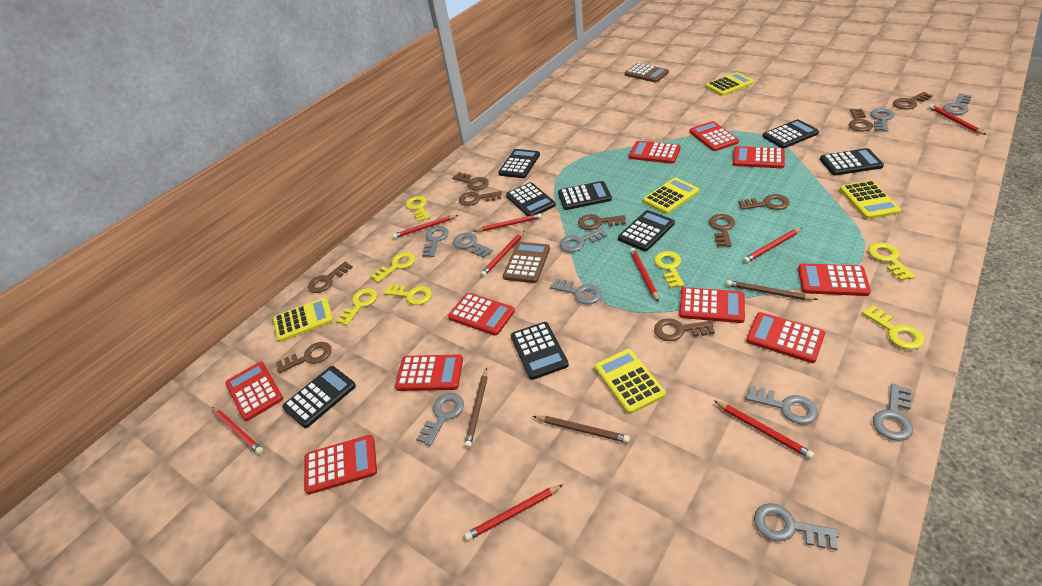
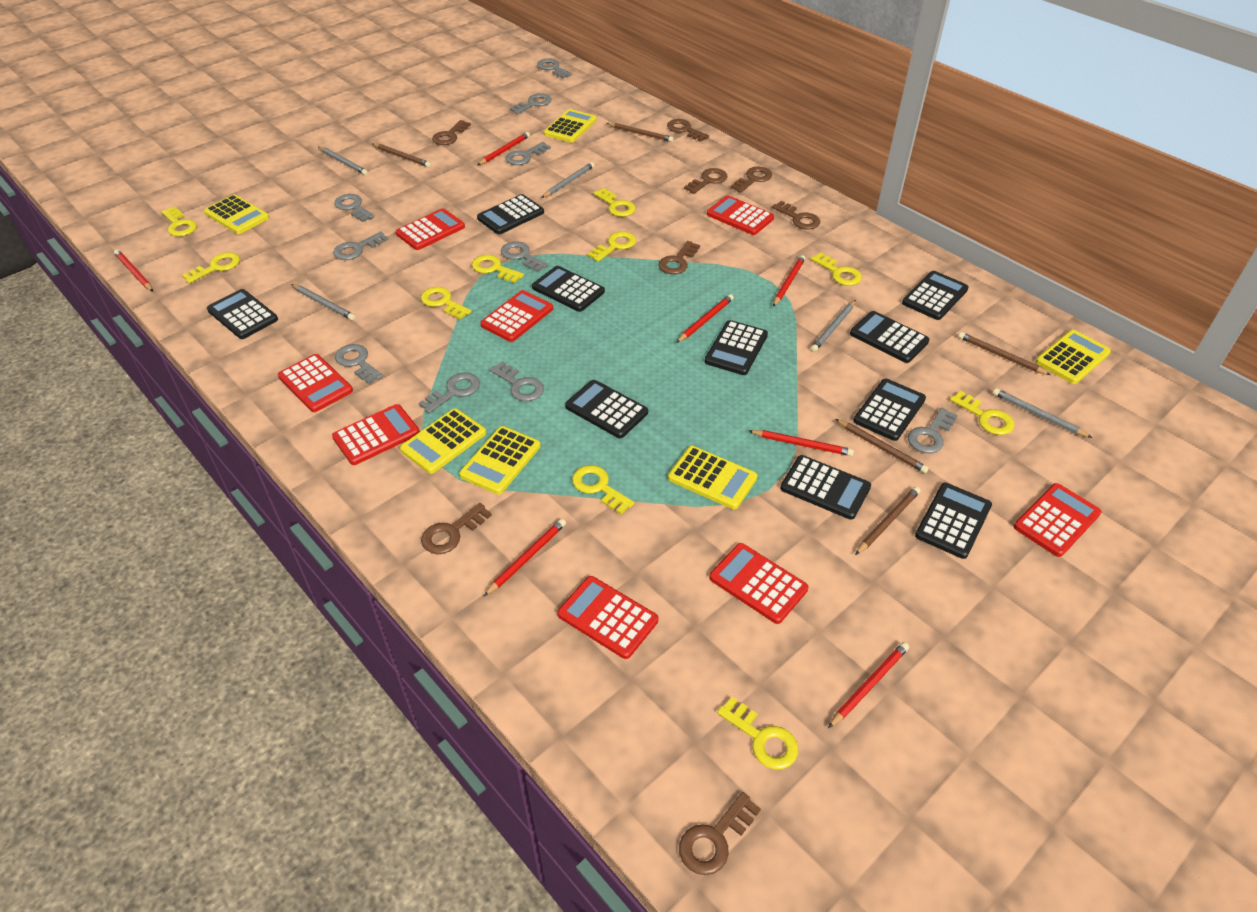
black calculator: [282,366,356,428] [498,149,540,178] [506,182,556,216] [511,322,569,380] [558,181,612,210] [618,210,675,251] [762,119,819,148] [820,148,884,175] = 8 -> [207,289,278,339] [477,194,544,234] [532,266,605,312] [565,380,648,438] [705,320,768,375] [780,455,871,520] [850,311,930,363] [853,379,926,441] [902,271,969,320] [915,483,992,559] = 10
brown calculator: [503,242,550,283] [625,63,669,83] = 2 -> none = 0
brown key: [277,342,332,373] [308,261,353,293] [452,172,489,190] [459,191,502,206] [578,214,626,230] [654,318,715,341] [709,214,735,247] [738,194,790,210] [849,109,873,131] [893,92,933,110] = 10 -> [421,503,492,554] [432,120,471,145] [658,241,700,274] [667,119,709,142] [679,792,761,875] [684,168,728,194] [731,166,772,193] [772,201,820,230] = 8
brown pencil: [464,368,487,448] [533,416,630,443] [726,280,818,300] = 3 -> [373,143,431,167] [607,123,673,142] [835,419,929,473] [855,486,920,555] [958,332,1051,375] = 5
grey pencil: none = 0 -> [291,284,355,320] [318,146,368,175] [541,162,594,198] [811,300,856,352] [993,388,1092,438] = 5
red calculator: [226,362,283,421] [304,435,377,495] [395,354,463,391] [448,293,515,336] [629,141,681,164] [679,287,745,323] [690,121,739,151] [733,146,785,168] [746,312,825,363] [798,264,871,296] = 10 -> [278,354,353,412] [332,404,420,465] [396,208,465,250] [480,290,553,342] [557,576,658,659] [707,195,774,235] [709,543,808,624] [1014,483,1101,557] = 8
red pencil: [212,407,263,454] [393,215,458,239] [464,485,563,541] [473,213,542,232] [481,231,525,277] [630,248,659,302] [714,401,814,459] [743,228,802,263] [929,104,986,135] = 9 -> [114,250,153,291] [477,132,530,165] [484,519,566,596] [676,294,734,343] [748,430,854,456] [773,255,805,307] [828,642,909,728] = 7
yellow calculator: [273,298,334,342] [595,349,666,414] [643,178,699,214] [706,72,754,96] [840,180,901,219] = 5 -> [204,195,269,234] [400,408,486,474] [459,426,540,495] [544,109,597,143] [668,446,757,509] [1035,330,1111,384] = 6
yellow key: [336,288,377,326] [371,252,415,282] [384,284,432,305] [405,196,430,222] [654,251,684,288] [862,305,924,350] [868,243,916,281] = 7 -> [161,206,197,237] [182,252,240,284] [421,287,472,320] [472,255,524,283] [572,465,634,514] [588,231,636,262] [593,188,636,217] [717,697,798,770] [811,253,862,286] [950,391,1014,435] = 10

